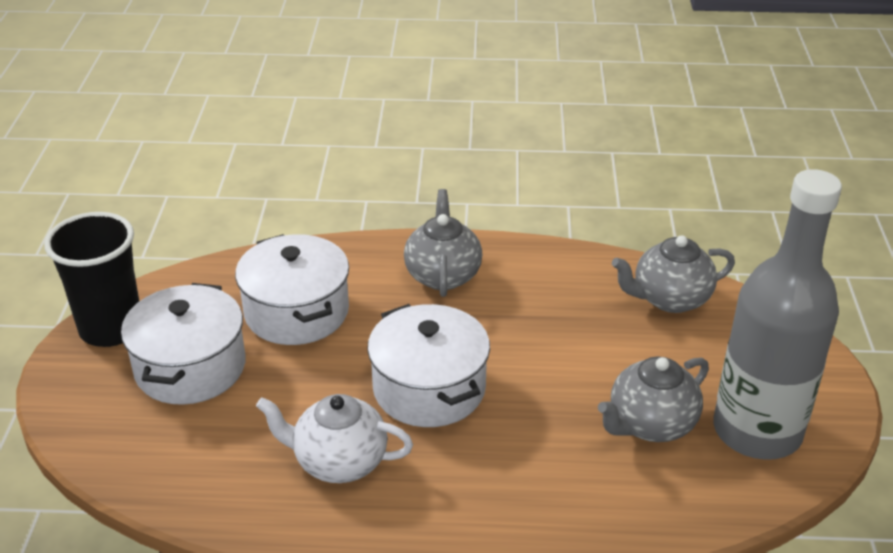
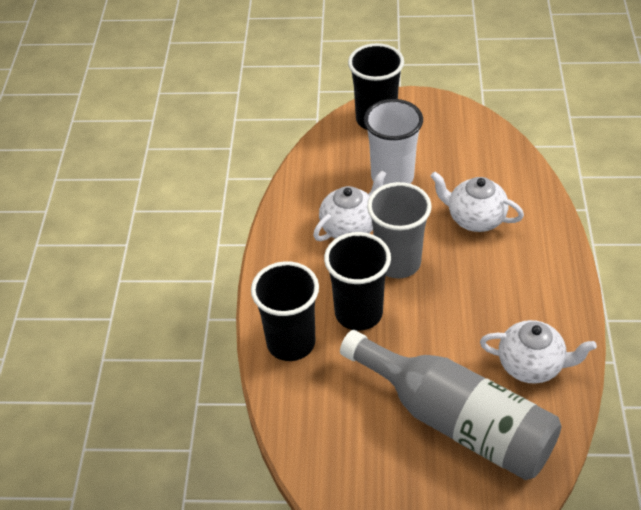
black cup: [44,212,139,347] = 1 -> [251,261,319,361] [324,232,391,331] [348,43,404,130] = 3
grey cup: none = 0 -> [367,182,432,278] = 1
grey teapot: [404,189,482,297] [598,356,709,442] [612,235,735,313] = 3 -> none = 0
white cup: none = 0 -> [364,99,423,185] = 1
white pot: [121,283,245,405] [235,234,349,345] [367,304,490,427] = 3 -> none = 0
white teapot: [256,394,413,483] = 1 -> [313,170,387,241] [430,172,524,232] [480,320,597,384] = 3

